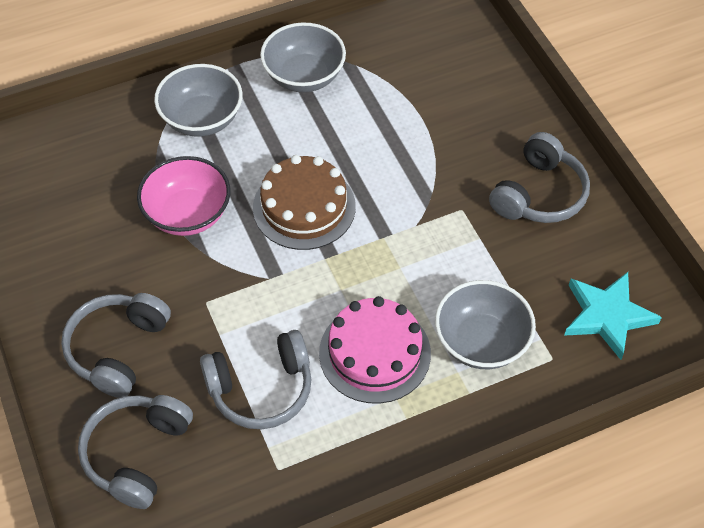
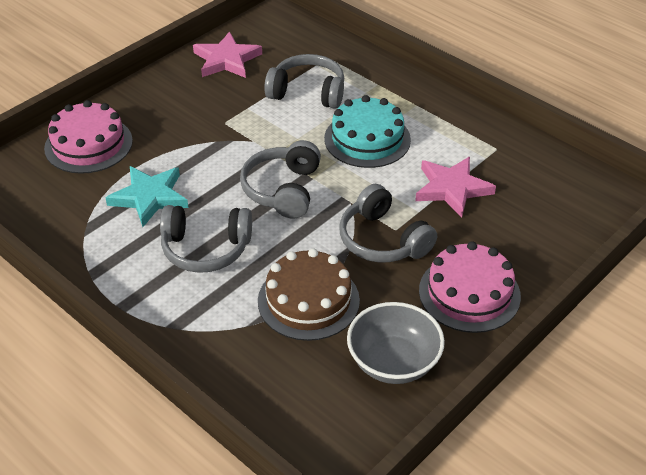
grey bowl: [154,64,242,137] [260,22,346,92] [435,280,536,369] = 3 -> [347,302,445,384] = 1
pink bowl: [137,156,230,236] = 1 -> none = 0
pink cake: [319,296,431,404] = 1 -> [44,100,133,174] [419,241,521,333] = 2
pink star: none = 0 -> [193,32,262,78] [415,157,496,218] = 2
turquoise cake: none = 0 -> [324,95,411,168] = 1

